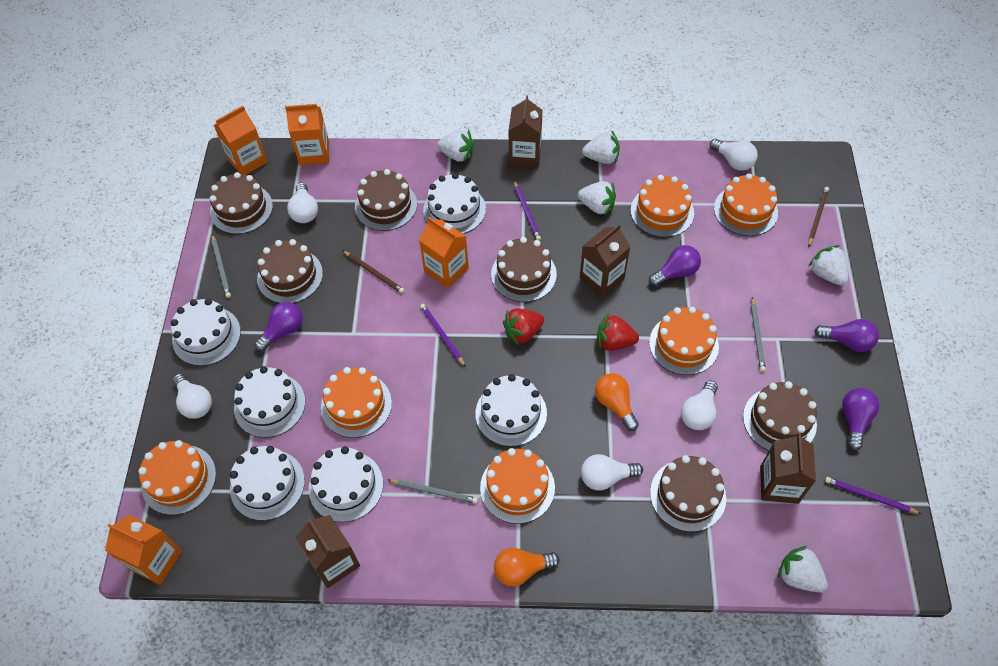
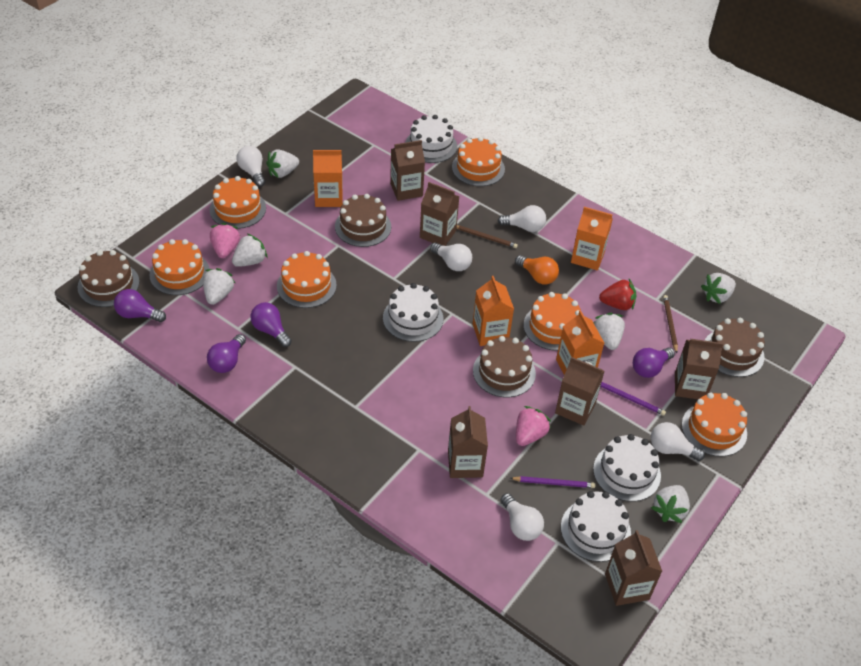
brown cake: [210,172,273,234] [257,239,323,303] [355,169,417,231] [491,237,557,302] [650,455,726,532] [743,381,817,451] = 6 -> [78,250,139,307] [335,194,391,247] [473,336,536,397] [705,318,765,377] = 4
brown carton: [295,515,360,588] [508,95,542,167] [580,224,631,297] [760,433,816,504] = 4 -> [390,140,425,201] [420,182,460,246] [448,406,488,478] [555,357,605,426] [605,530,662,606] [675,339,724,399] = 6
grey pencil: [212,234,231,298] [388,479,478,504] [751,297,766,372] = 3 -> none = 0
orange light bulb: [494,548,559,587] [595,373,639,431] = 2 -> [515,255,559,284] = 1
pink strawberry: none = 0 -> [210,223,240,258] [516,406,551,446] = 2
purple pencil: [420,304,466,367] [514,181,541,241] [825,477,921,514] = 3 -> [510,476,595,488] [600,382,666,416] = 2
red strawberry: [503,308,544,346] [597,313,639,351] = 2 -> [599,279,636,310] = 1
white cake: [171,298,241,366] [230,446,305,521] [234,366,305,438] [309,446,383,522] [423,173,486,234] [476,374,547,447] = 6 -> [383,283,443,342] [405,115,457,163] [561,491,631,562] [593,434,661,502] = 4
white strawberry: [437,129,474,163] [578,181,616,216] [582,131,620,164] [778,546,828,593] [808,245,848,285] = 5 -> [203,268,235,305] [232,234,268,267] [266,149,299,178] [594,313,625,350] [651,485,690,523] [701,273,736,304] = 6

